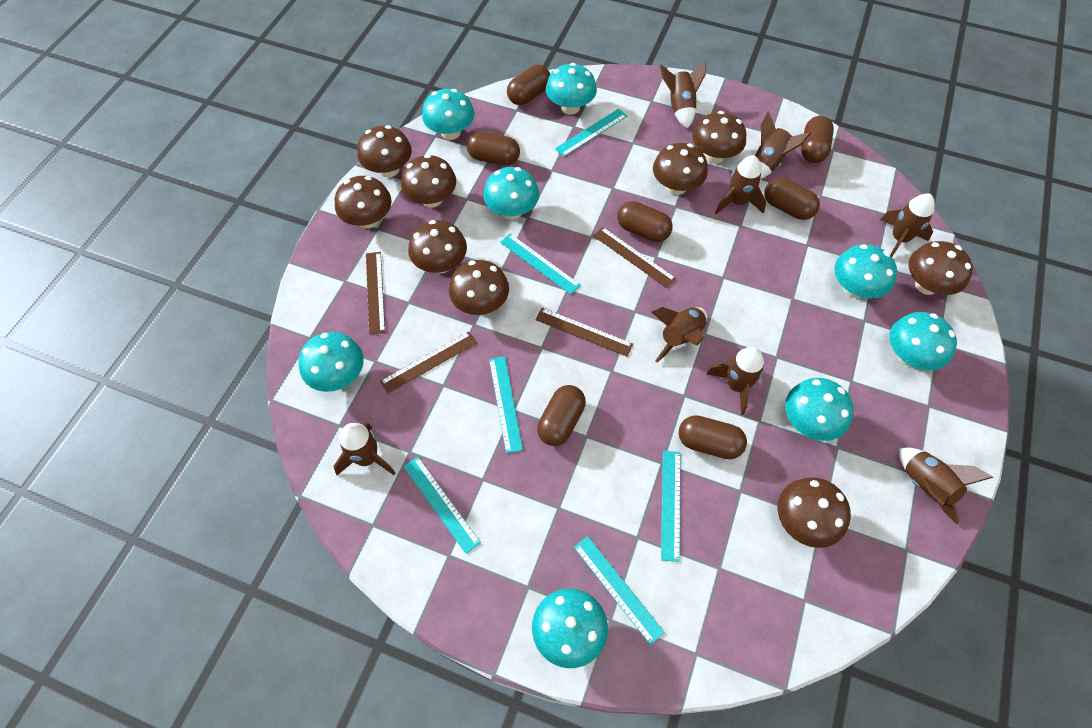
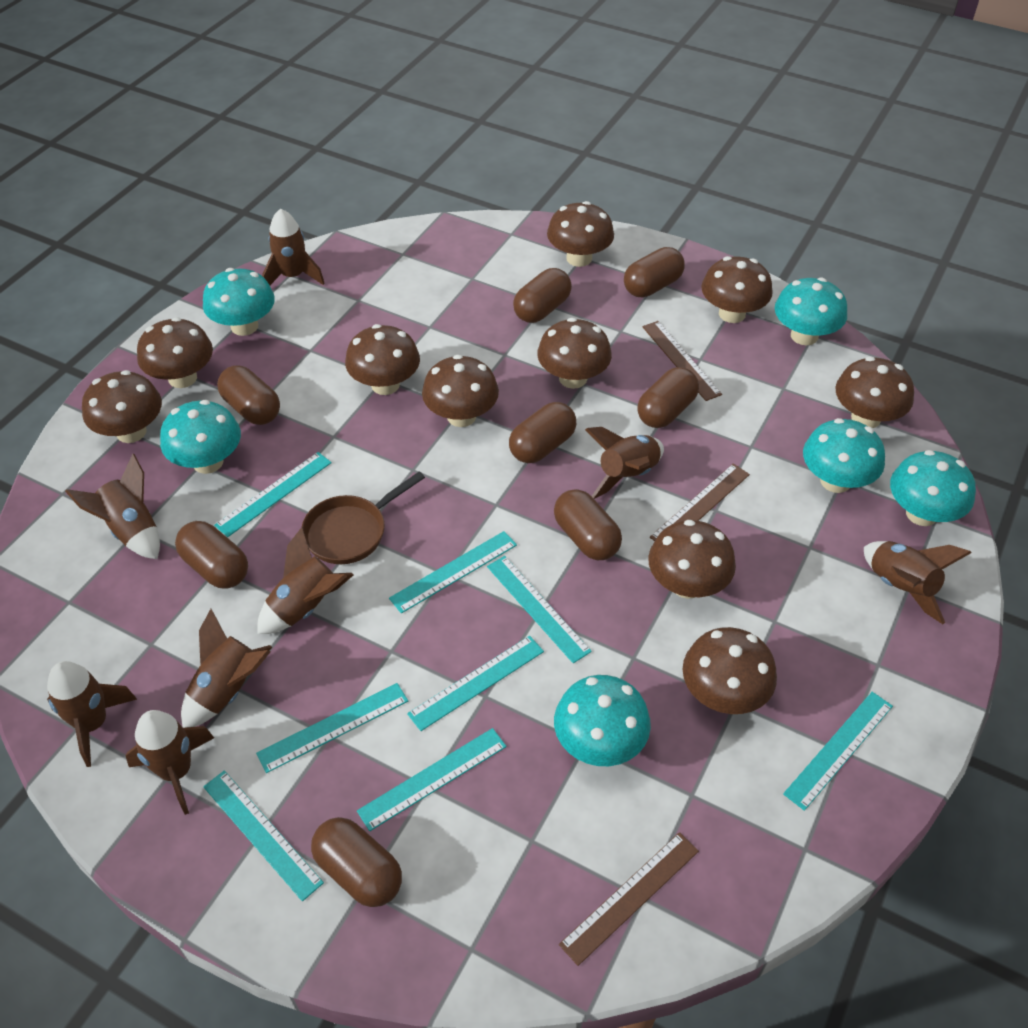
brown capsule: [467,132,520,166] [507,65,550,105] [537,385,586,446] [617,201,673,242] [679,415,747,459] [764,177,820,220] [801,116,834,163] = 7 -> [175,521,248,589] [217,365,280,425] [311,817,402,907] [509,402,577,463] [513,268,572,323] [554,489,622,560] [624,247,685,298] [637,367,699,428] = 8
brown mushroom: [335,176,392,228] [357,125,412,177] [401,154,456,207] [408,220,467,274] [449,260,509,315] [653,143,708,195] [693,111,746,164] [778,477,851,548] [909,241,973,295] = 9 -> [82,370,162,443] [137,317,213,388] [345,324,420,395] [422,355,499,427] [537,318,612,389] [547,201,614,267] [648,520,736,599] [683,627,777,714] [701,256,773,323] [836,357,914,428] = 10
brown pan: none = 0 -> [302,471,425,564] = 1
brown ruler: [366,252,385,334] [380,331,477,394] [535,308,633,356] [593,227,676,288] = 4 -> [559,832,699,966] [642,321,722,401] [650,464,750,541] = 3
turquoise mushroom: [299,332,364,392] [422,89,474,140] [483,167,539,219] [532,588,608,668] [546,63,597,114] [785,378,854,441] [834,244,897,298] [889,312,957,370] = 8 -> [160,400,241,474] [203,268,275,336] [554,675,651,766] [775,278,847,345] [803,418,885,493] [890,450,976,526] = 6
turquoise ruler: [403,457,481,554] [489,356,523,453] [500,233,581,295] [555,109,627,157] [574,536,665,645] [661,451,680,562] = 6 -> [203,770,324,901] [214,452,332,537] [256,683,408,773] [357,728,507,831] [389,531,517,614] [407,636,544,731] [487,556,592,663] [783,692,893,811] = 8

